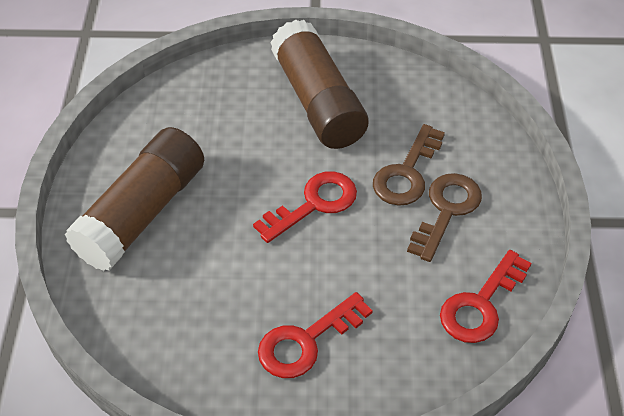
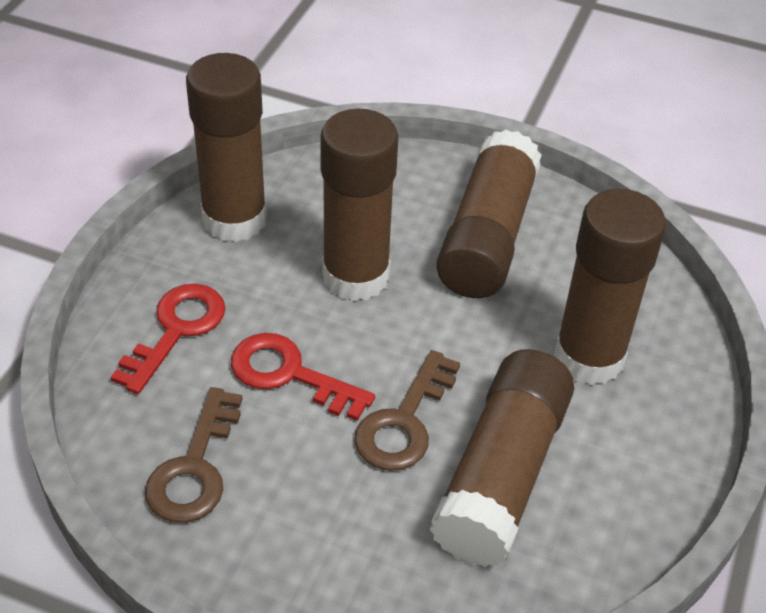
brown glue stick: [64,127,204,271] [270,20,369,149] = 2 -> [186,53,267,242] [320,109,399,301] [429,349,574,567] [436,129,542,298] [554,189,666,385] = 5
red key: [253,171,357,243] [258,292,373,378] [440,250,532,343] = 3 -> [111,284,226,394] [231,333,375,421] = 2

